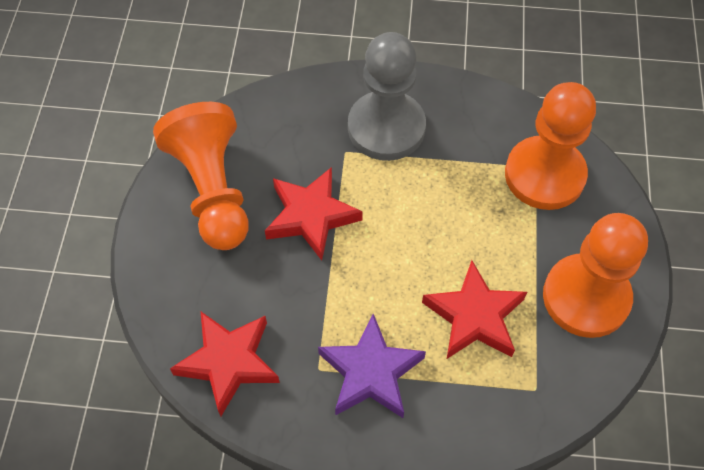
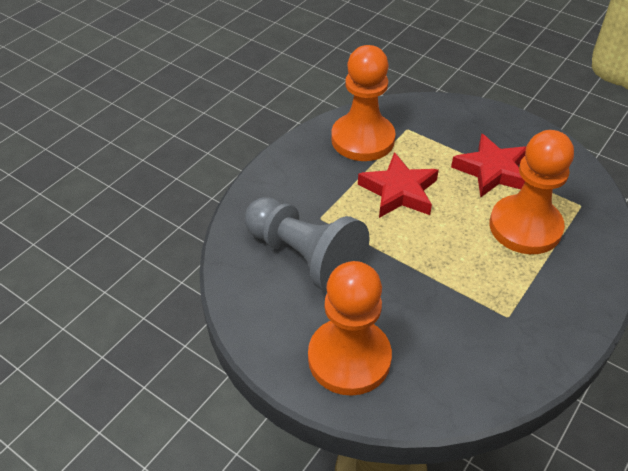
purple star: [318,314,426,418] = 1 -> none = 0
red star: [170,312,280,416] [265,167,363,260] [422,260,527,359] = 3 -> [358,152,439,218] [451,133,526,198] = 2

